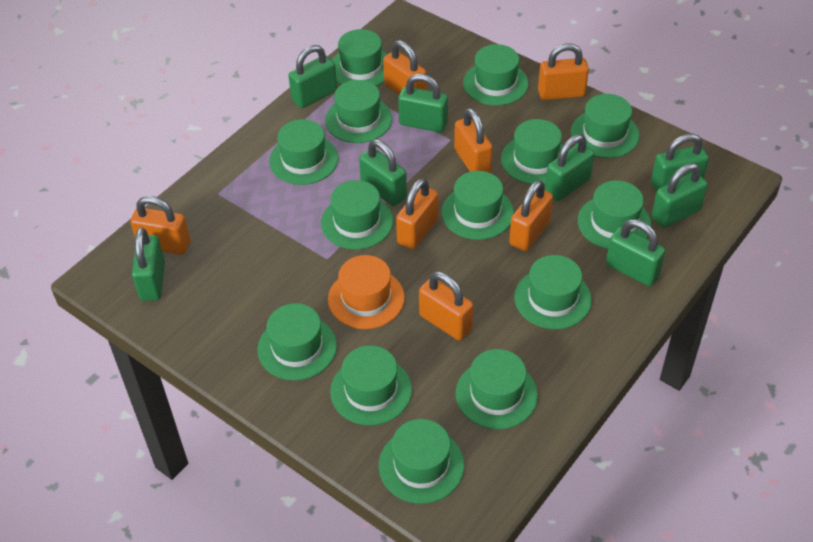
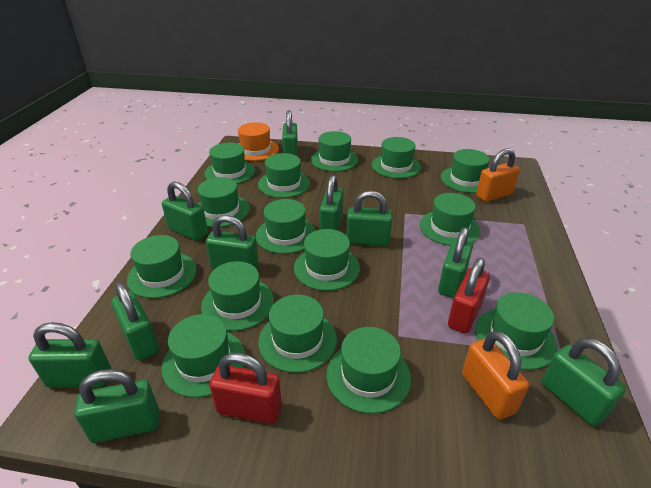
green hat: [258,303,337,381] [269,119,338,185] [321,180,393,250] [325,80,392,143] [330,345,412,426] [332,29,388,86] [379,419,464,504] [441,171,514,240] [456,349,538,429] [463,44,529,106] [501,119,563,185] [514,255,592,329] [571,94,639,158] [578,181,651,249] = 14 -> [127,235,197,298] [162,314,245,398] [197,177,250,227] [201,261,274,331] [204,143,255,184] [256,199,316,254] [258,153,310,198] [258,295,337,373] [294,229,360,291] [311,131,358,172] [326,327,411,414] [372,137,421,179] [420,193,480,246] [441,149,490,193] [475,292,557,370] = 15
green padlock: [132,228,165,301] [288,45,337,108] [359,139,407,206] [398,74,448,133] [545,134,594,201] [606,219,666,286] [651,134,709,192] [652,163,708,228] = 8 -> [29,322,111,388] [74,369,159,443] [111,282,159,361] [162,182,208,241] [206,215,259,269] [282,110,298,156] [320,175,343,231] [346,191,392,247] [438,227,473,298] [542,338,626,426] = 10
orange padlock: [130,196,190,255] [383,40,427,95] [396,178,438,249] [419,272,473,340] [454,108,493,173] [509,180,553,251] [538,43,589,100] = 7 -> [462,331,529,420] [476,148,520,202] = 2
red padlock: none = 0 -> [209,352,282,424] [448,258,490,334] = 2

